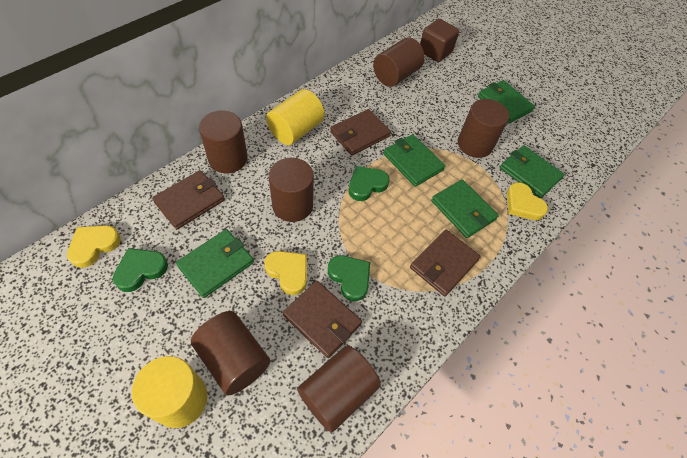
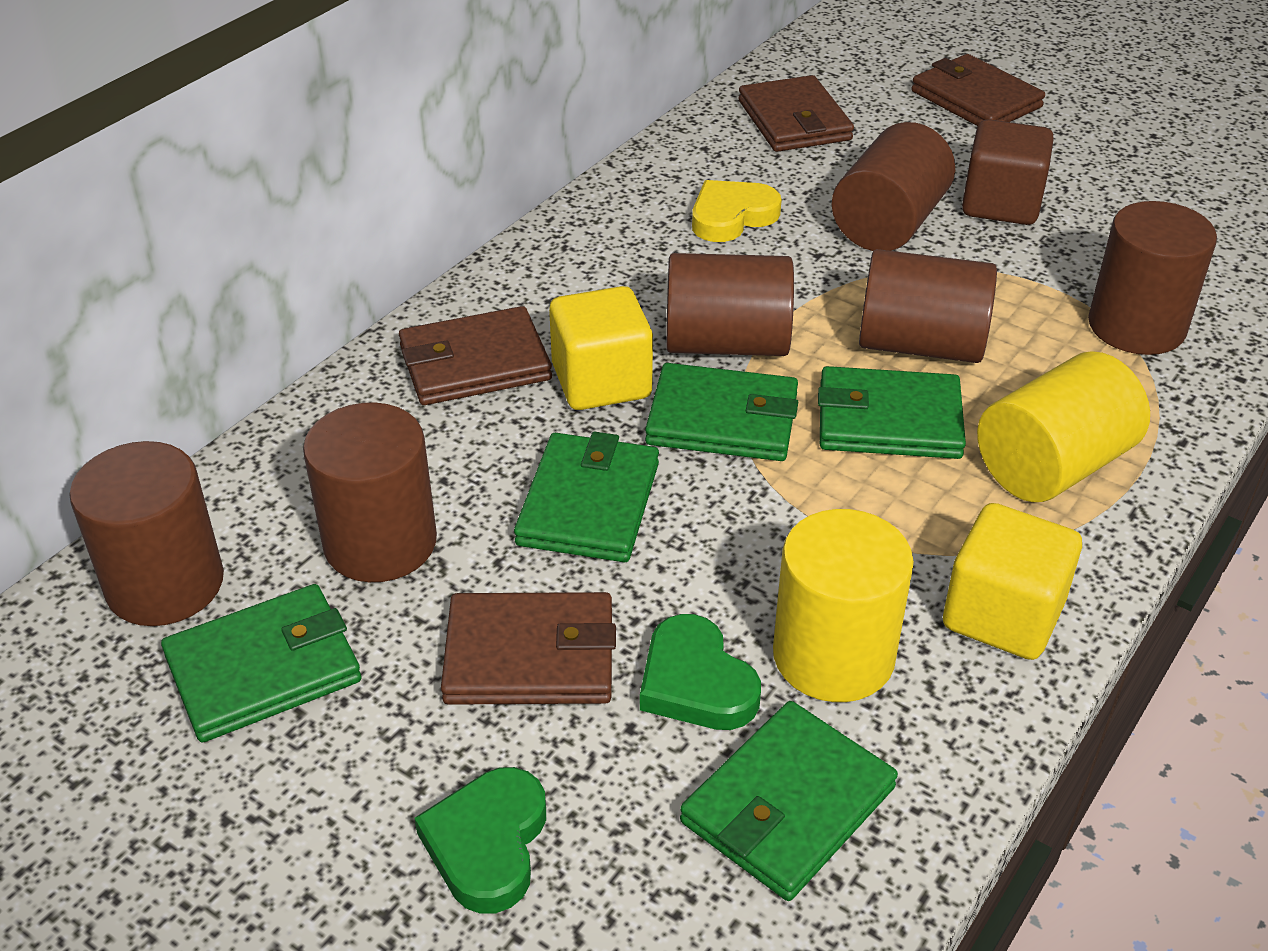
green heart: [113,248,168,292] [328,255,370,301] [349,166,390,201] = 3 -> [414,767,546,914] [640,614,761,730] = 2
yellow cube: none = 0 -> [549,286,653,410] [943,503,1082,660] = 2
yellow heart: [67,225,121,268] [264,251,307,295] [507,182,548,220] = 3 -> [692,180,782,242] = 1

